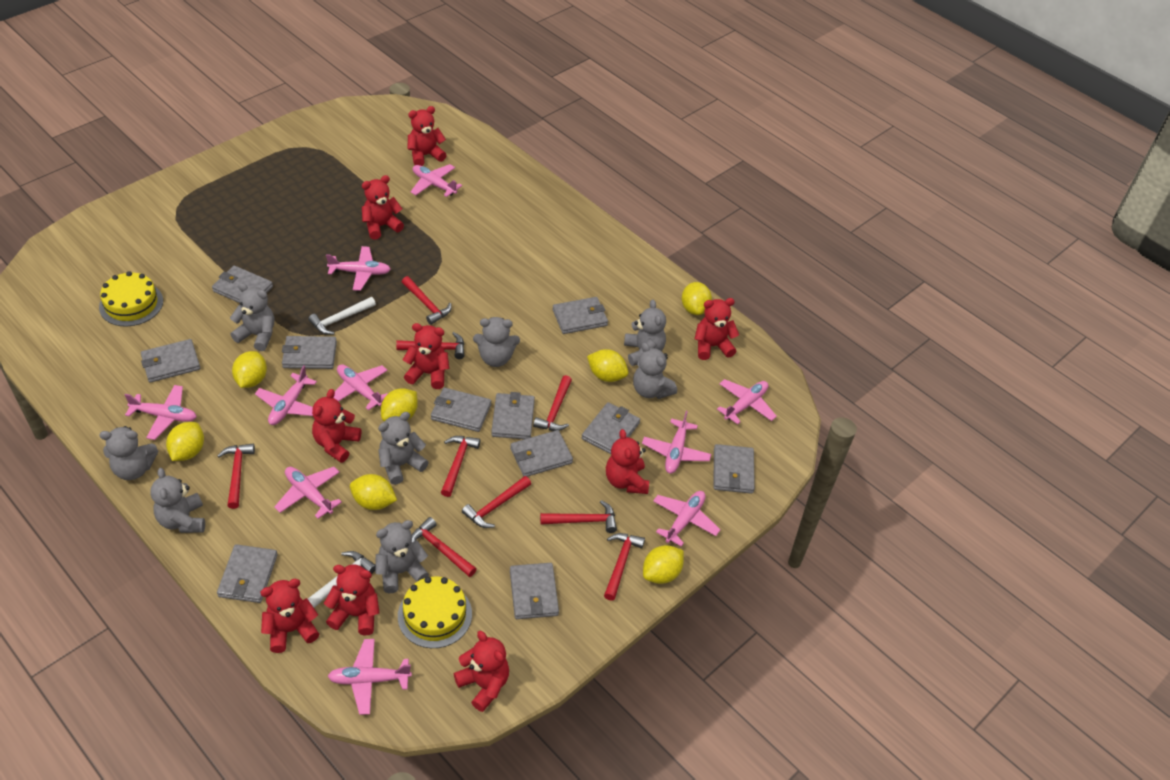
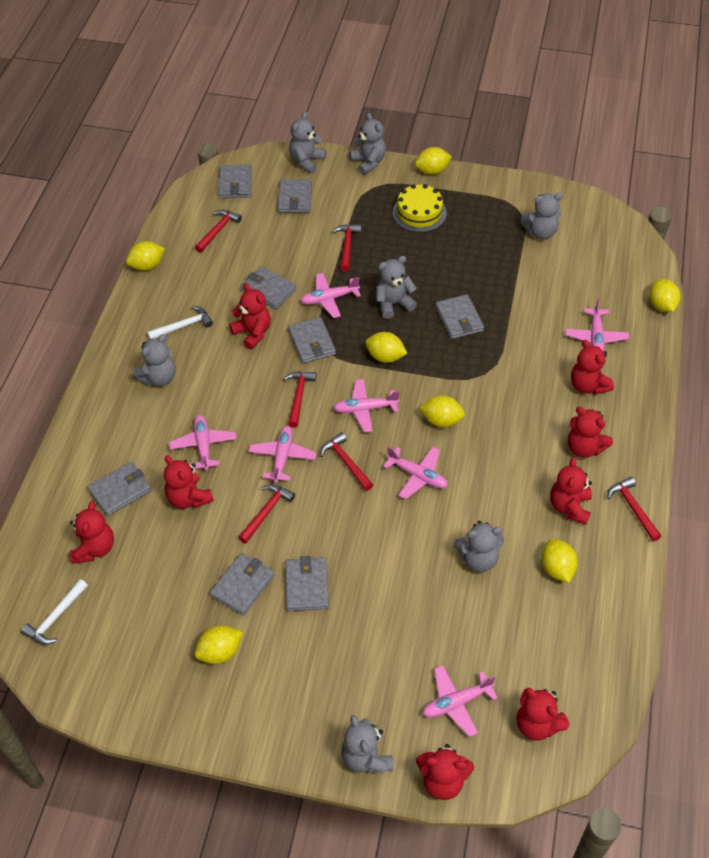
grey teddy bear: [99,426,158,480] [150,468,205,533] [230,283,274,351] [375,520,429,593] [378,412,429,485] [473,317,520,367] [624,300,666,366] [633,343,677,399] = 8 -> [133,334,176,386] [289,112,326,174] [341,715,394,773] [349,113,386,175] [376,256,417,319] [453,521,504,572] [520,193,563,240] = 7
grey wallet: [141,339,200,383] [212,266,273,303] [217,544,278,603] [282,336,337,369] [431,388,491,432] [491,392,535,439] [510,430,573,477] [510,563,559,619] [553,297,608,334] [582,402,640,454] [714,444,755,494] = 11 -> [87,461,152,516] [210,553,274,616] [218,165,252,198] [240,266,296,309] [278,179,312,213] [285,556,329,611] [288,317,336,363] [435,294,484,339] = 8
pink plane: [125,385,197,440] [255,366,317,425] [274,467,342,519] [326,246,391,291] [328,639,412,715] [333,364,388,410] [411,164,462,197] [642,411,711,474] [653,491,721,547] [717,379,777,424] = 10 -> [169,415,237,471] [248,426,317,483] [301,273,361,318] [333,379,400,433] [383,446,448,499] [423,665,498,737] [565,299,629,352] = 7
red hammer: [217,444,255,509] [396,332,464,359] [402,276,451,325] [412,517,477,577] [441,436,480,497] [462,476,531,528] [533,375,572,431] [540,500,617,533] [604,533,645,601] = 9 -> [195,210,242,253] [238,484,295,544] [283,371,316,428] [320,432,373,491] [332,224,361,272] [607,477,661,541] = 6
red teddy bear: [260,579,319,653] [312,389,361,463] [324,564,380,635] [362,175,404,240] [403,323,449,389] [408,106,447,166] [454,631,509,712] [606,429,649,494] [695,298,739,360] = 9 -> [70,501,114,564] [164,456,214,509] [229,283,271,350] [416,744,474,800] [516,688,569,741] [550,457,592,525] [568,406,613,458] [571,340,614,395] = 8
yellow cake: [99,271,163,326] [398,577,472,648] = 2 -> [393,184,447,232] = 1

